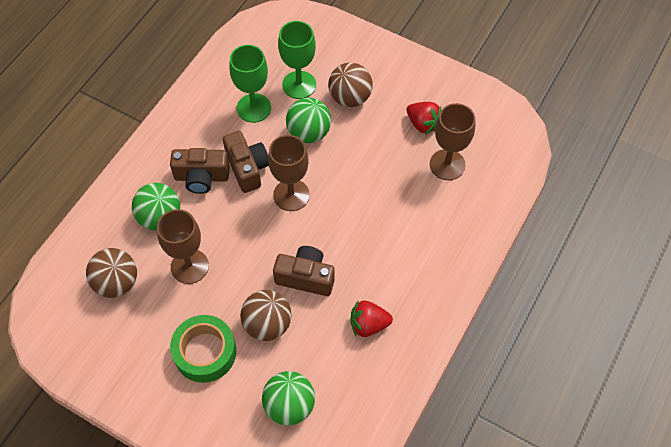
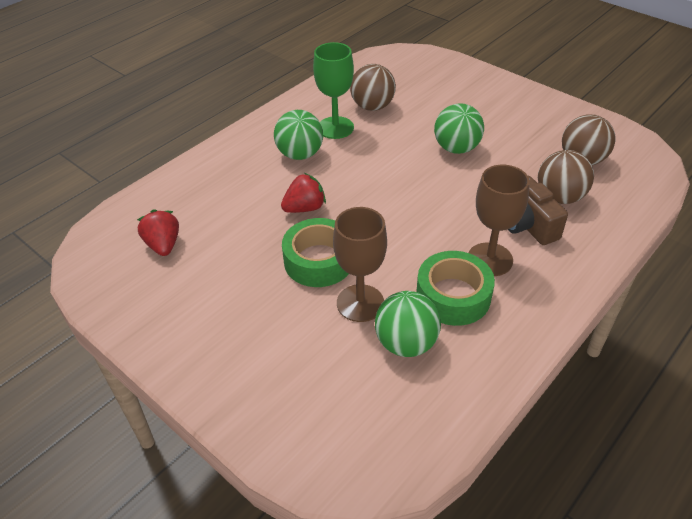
brown camera: [170,148,230,194] [223,131,269,193] [273,246,335,296] = 3 -> [507,176,568,245] = 1
brown goblet: [157,209,209,284] [268,135,310,211] [430,103,475,180] = 3 -> [333,207,387,322] [468,165,530,276] = 2
green goblet: [229,45,271,123] [278,21,316,99] = 2 -> [313,42,354,139] = 1
green tape: [170,315,236,383] = 1 -> [282,218,349,287] [416,251,495,326] = 2

